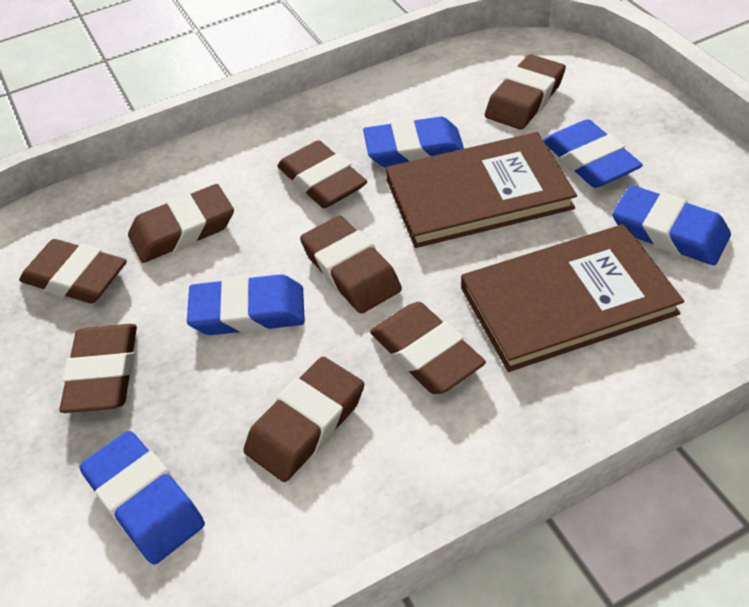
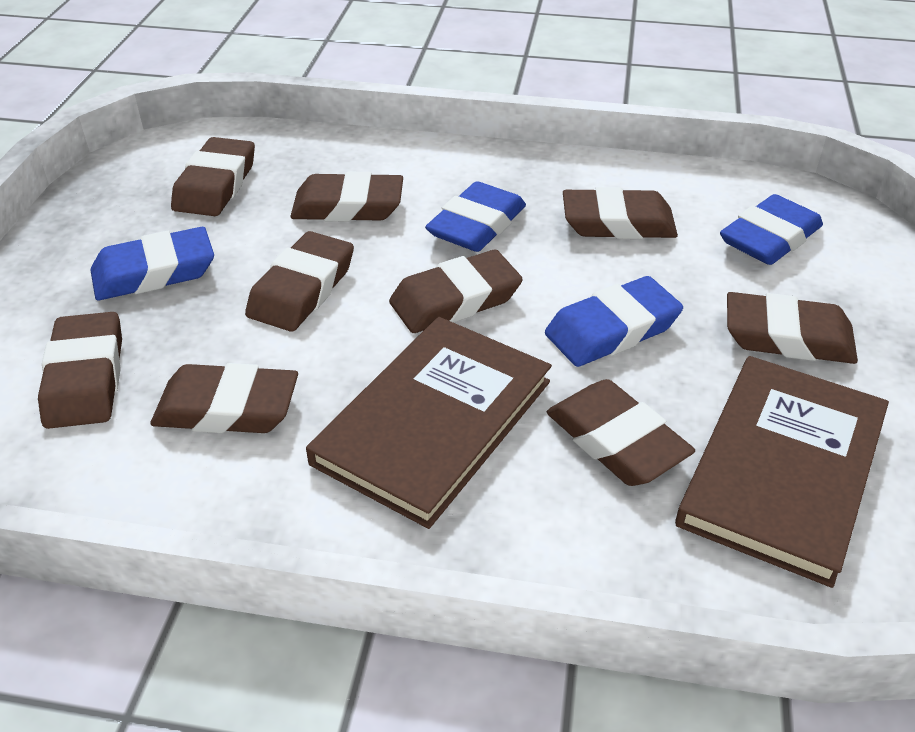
blue eraser: [80,431,205,564] [187,274,305,335] [363,117,464,168] [543,119,643,188] [612,185,731,265] = 5 -> [90,227,214,301] [425,181,526,252] [545,276,683,367] [720,194,823,265] = 4
brown eraser: [19,239,127,304] [59,324,137,413] [128,184,234,263] [243,357,364,482] [277,140,367,208] [300,216,402,314] [370,302,486,394] [485,54,566,130] = 8 -> [38,312,122,429] [151,363,298,433] [171,137,255,216] [245,231,354,332] [290,172,403,222] [389,250,523,333] [547,379,695,486] [563,187,678,239] [727,292,858,364] = 9

